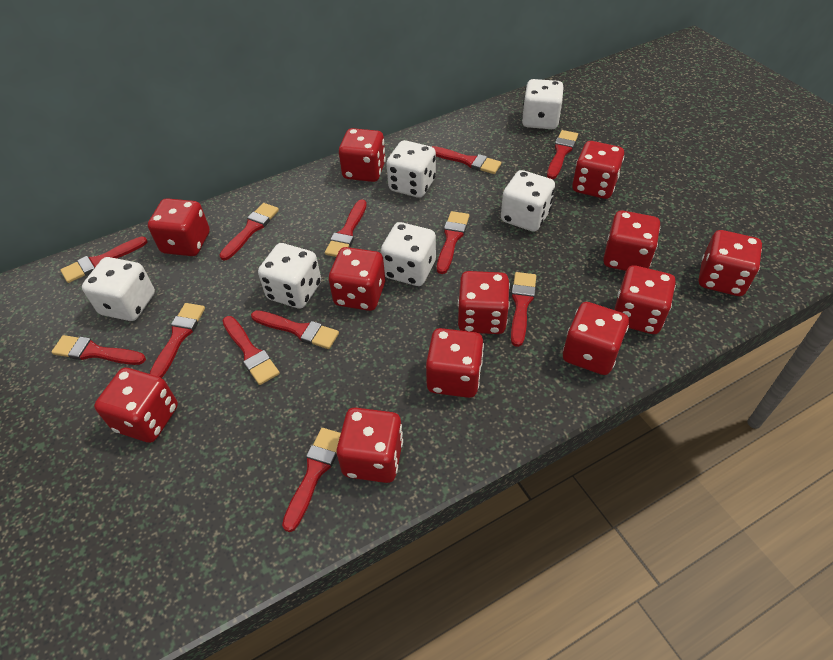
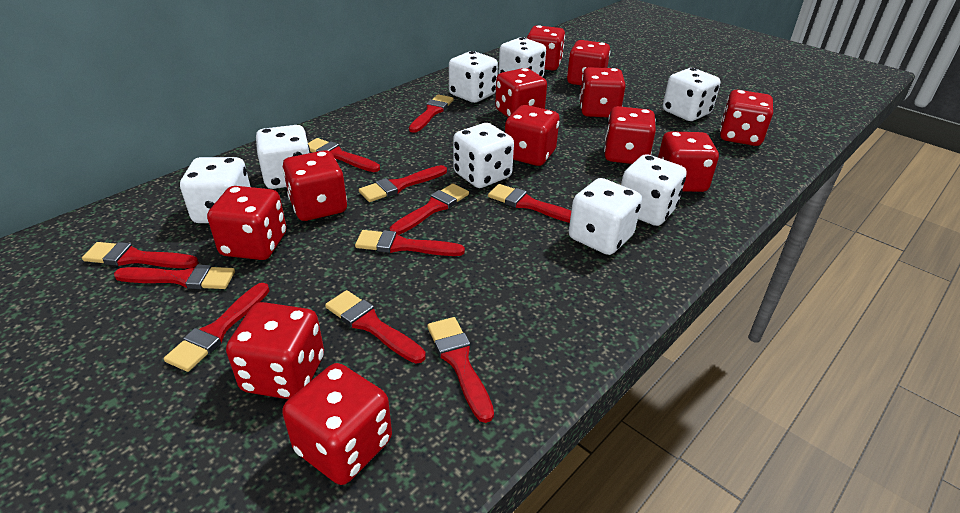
red brush: [52,335,146,365] [61,237,148,283] [150,303,205,378] [219,203,279,260] [223,316,280,385] [251,310,339,349] [282,428,341,532] [325,199,367,257] [432,146,502,174] [437,211,469,274] [511,272,536,347] [547,130,578,179] = 12 -> [82,242,199,268] [114,265,235,289] [164,283,270,372] [308,138,380,172] [325,290,426,363] [355,230,465,256] [359,165,447,202] [390,183,469,235] [409,94,454,133] [428,317,494,423] [488,184,571,223] = 11
white dice: [82,257,155,321] [258,243,321,309] [381,222,436,286] [386,140,436,198] [501,170,555,232] [522,79,564,129] = 6 -> [180,157,250,223] [256,125,310,189] [449,51,498,103] [453,123,514,188] [499,37,546,77] [569,178,642,255] [621,154,686,226] [663,68,720,121] = 8

